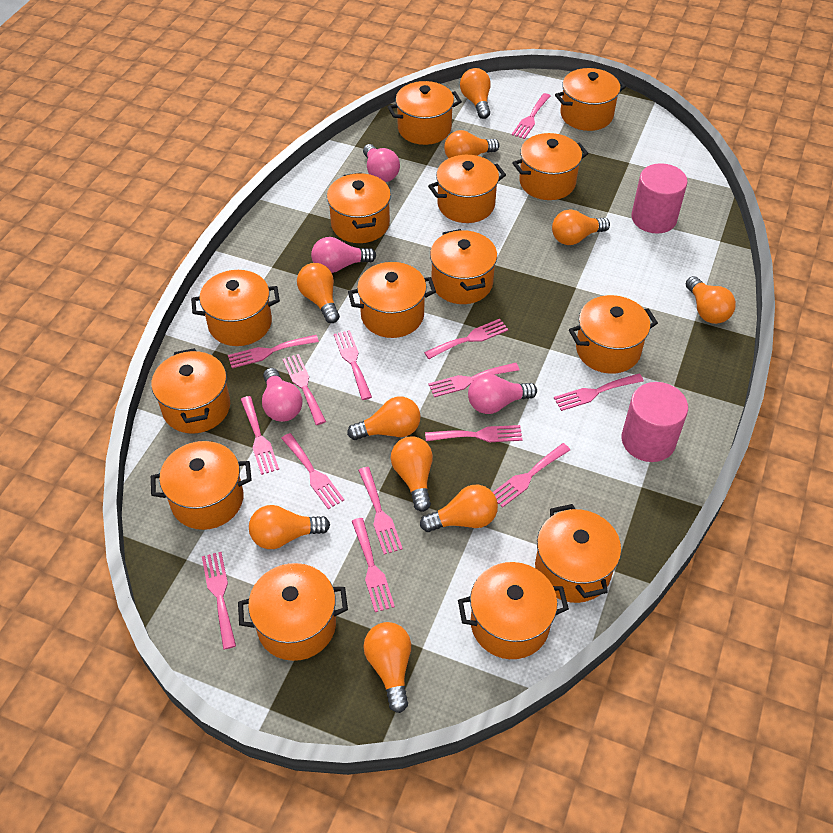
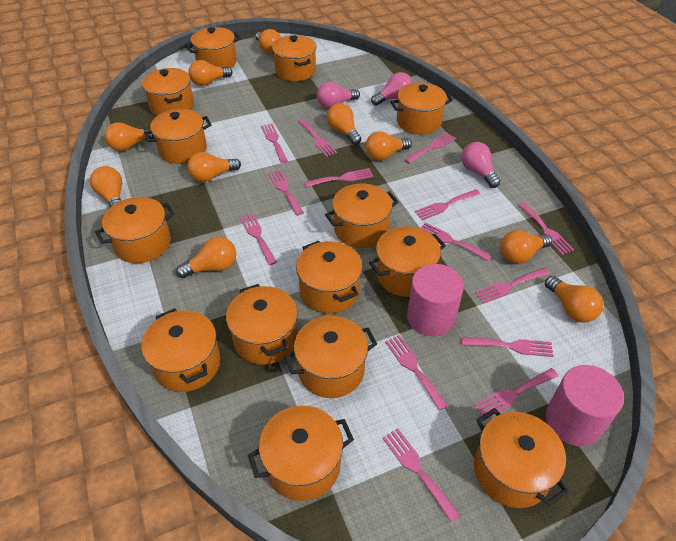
pink light bulb: [262,368,303,422] [311,237,376,273] [363,144,400,182] [468,374,537,414] = 4 -> [317,82,360,109] [371,72,413,105] [461,142,500,188] = 3

